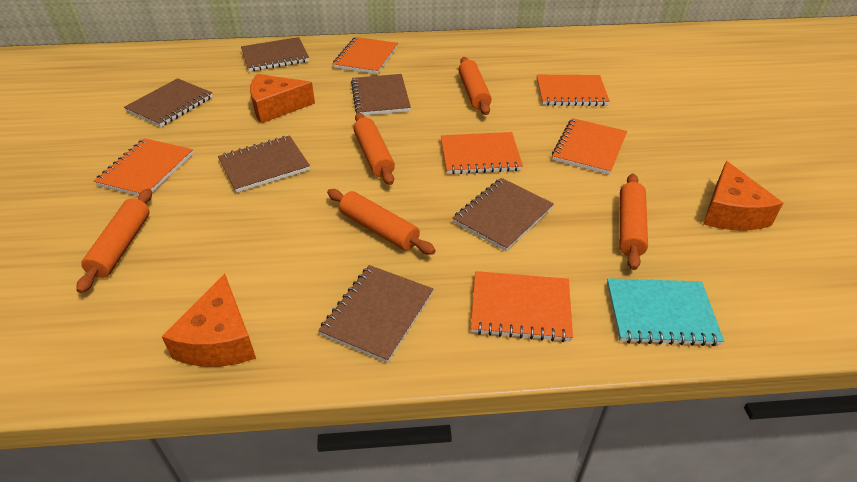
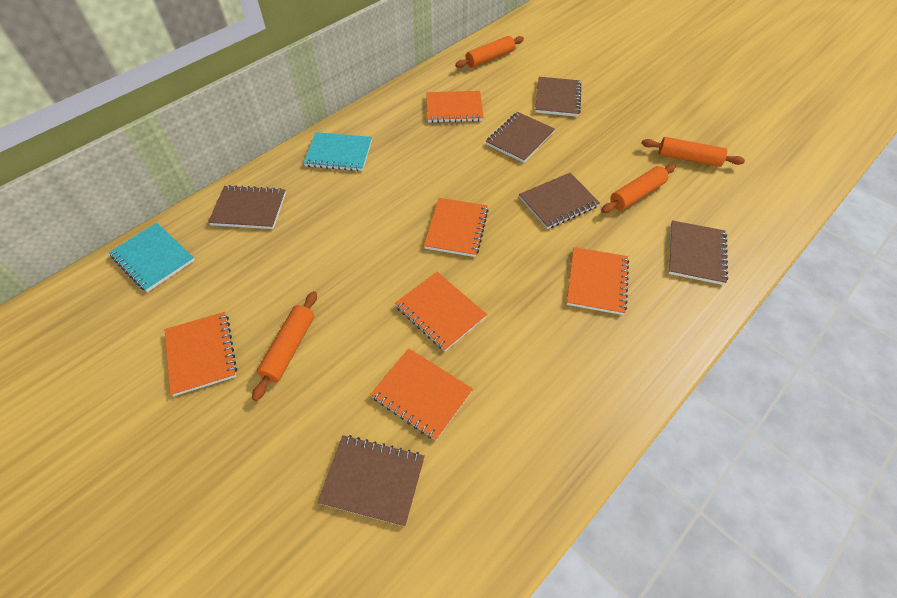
orange cheese: [161,273,256,367] [250,74,315,124] [703,161,783,231] = 3 -> none = 0
orange rolling pin: [76,189,152,293] [327,189,436,255] [354,113,395,185] [458,57,492,115] [619,173,648,270] = 5 -> [252,291,317,401] [455,36,524,68] [601,164,676,213] [641,137,745,167] = 4
turquoise notebook: [607,278,724,346] = 1 -> [109,223,195,292] [303,132,372,171] = 2

